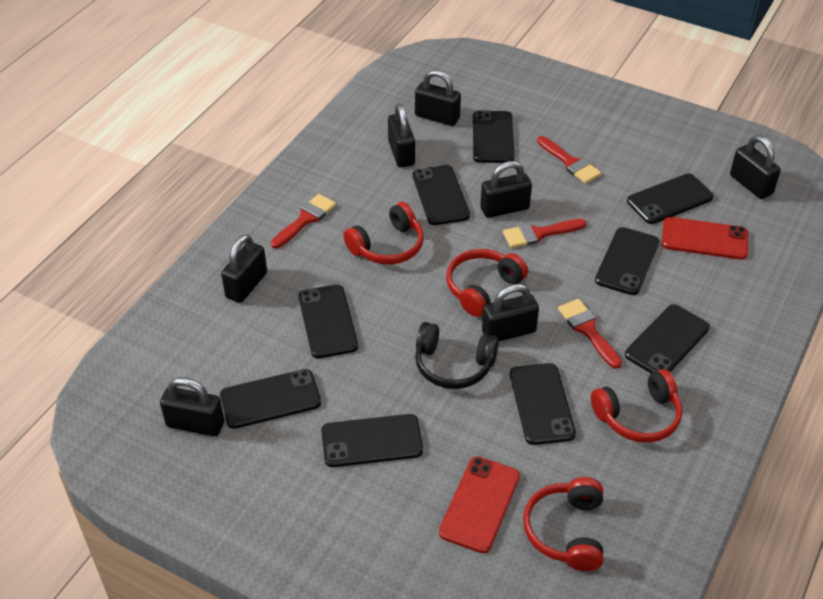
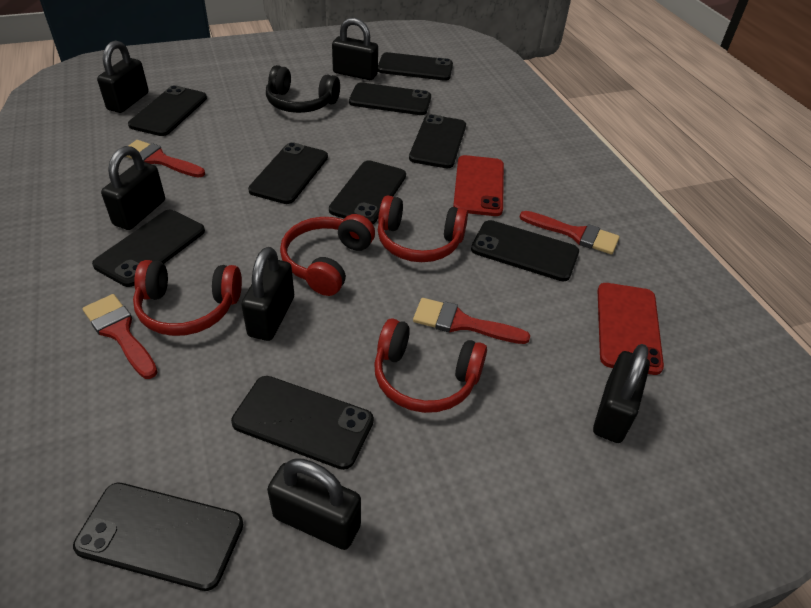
black padlock: [160,377,224,436] [221,234,267,303] [388,104,415,167] [415,70,461,126] [480,161,532,218] [482,284,539,341] [730,135,781,199] = 7 -> [97,40,149,113] [101,146,165,230] [241,247,294,341] [267,458,361,550] [332,18,378,80] [593,344,650,443] = 6
black phone: [220,369,321,429] [298,285,358,358] [321,414,423,467] [413,165,470,225] [473,110,514,163] [510,363,576,445] [595,227,659,295] [625,304,710,373] [627,174,713,224] = 9 -> [73,483,243,591] [92,210,205,287] [128,85,207,136] [231,376,374,470] [248,142,328,204] [329,160,406,224] [349,83,431,115] [378,52,453,81] [409,114,466,168] [471,220,579,281] = 10

